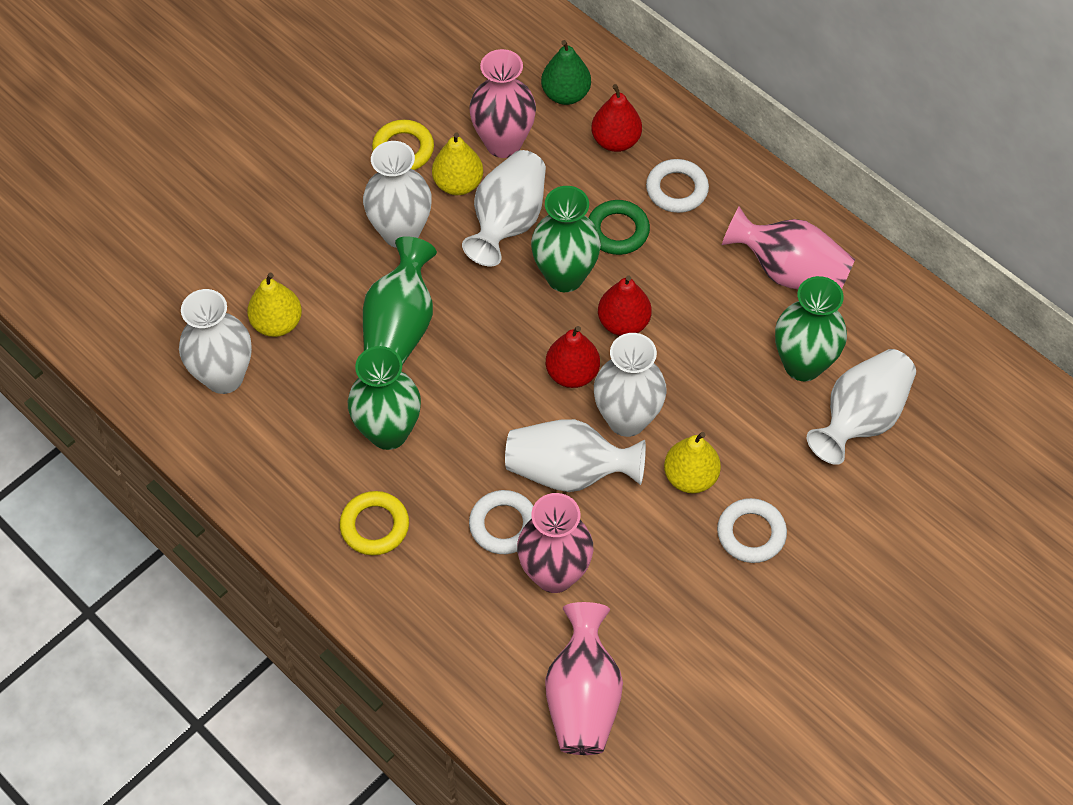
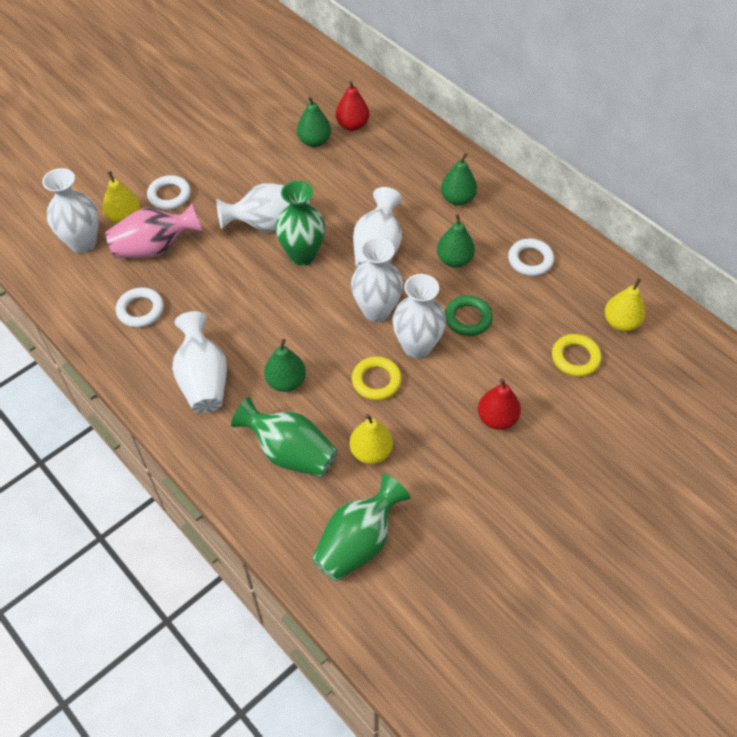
green pear: [541,40,591,105] = 1 -> [264,339,306,392] [297,96,331,147] [437,214,475,268] [441,153,477,205] = 4
green vase: [348,346,421,450] [363,236,437,365] [531,186,601,292] [775,276,847,381] = 4 -> [231,397,338,477] [275,181,325,266] [312,474,411,581] = 3
pink vase: [469,49,536,158] [517,493,593,593] [545,602,623,755] [722,207,855,289] = 4 -> [105,203,202,258] = 1
red pear: [546,326,600,388] [591,84,642,152] [598,275,652,336] = 3 -> [336,80,369,131] [478,378,521,430] = 2

